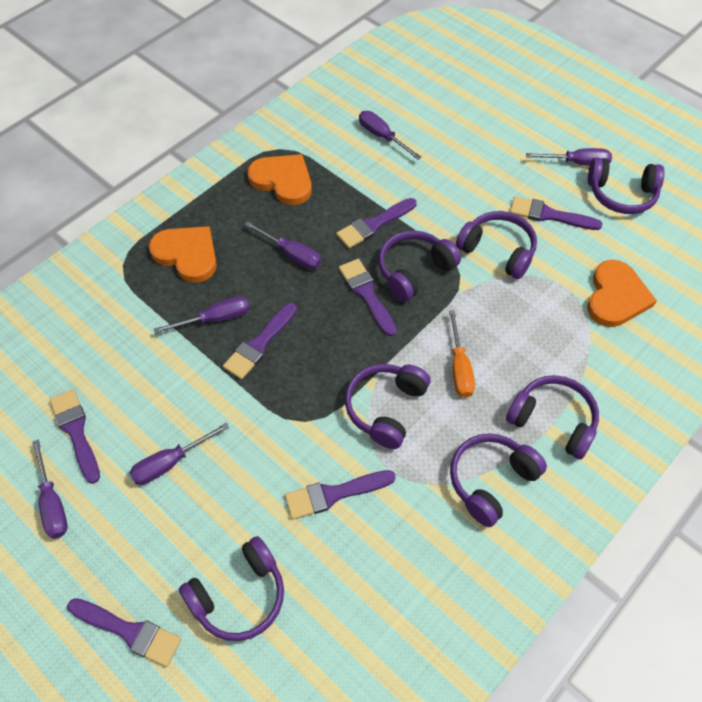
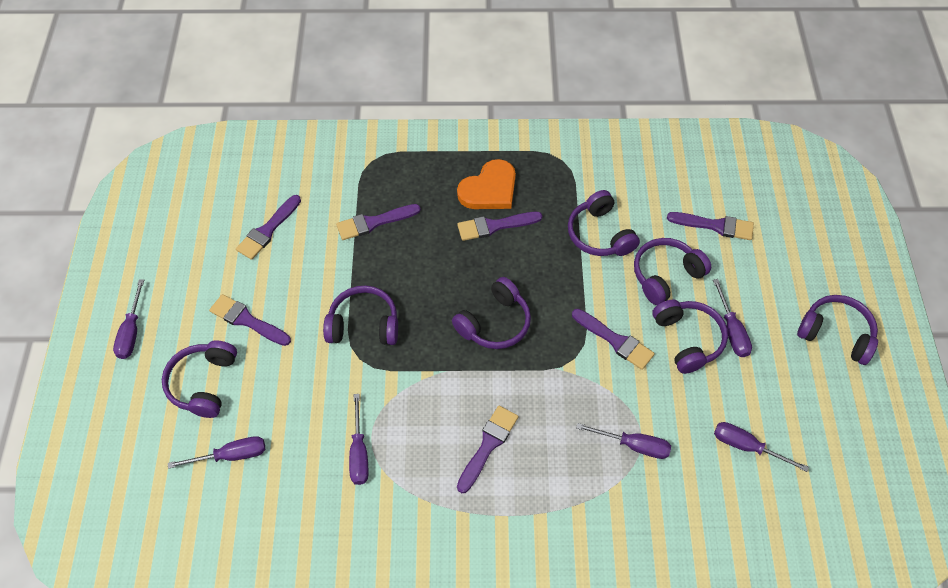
orange heart: [149,226,217,283] [247,154,312,205] [587,260,657,327] = 3 -> [457,159,516,209] = 1
orange screwdriver: [449,310,475,398] = 1 -> none = 0

